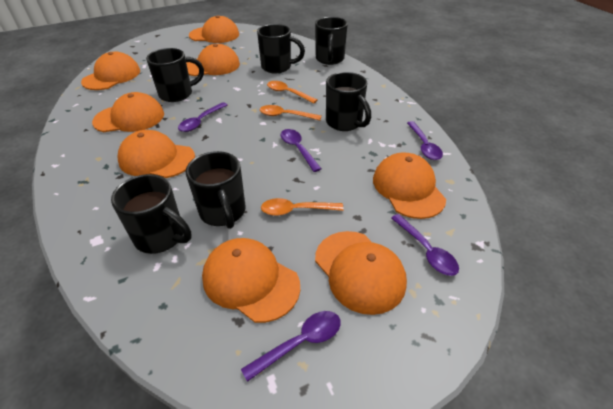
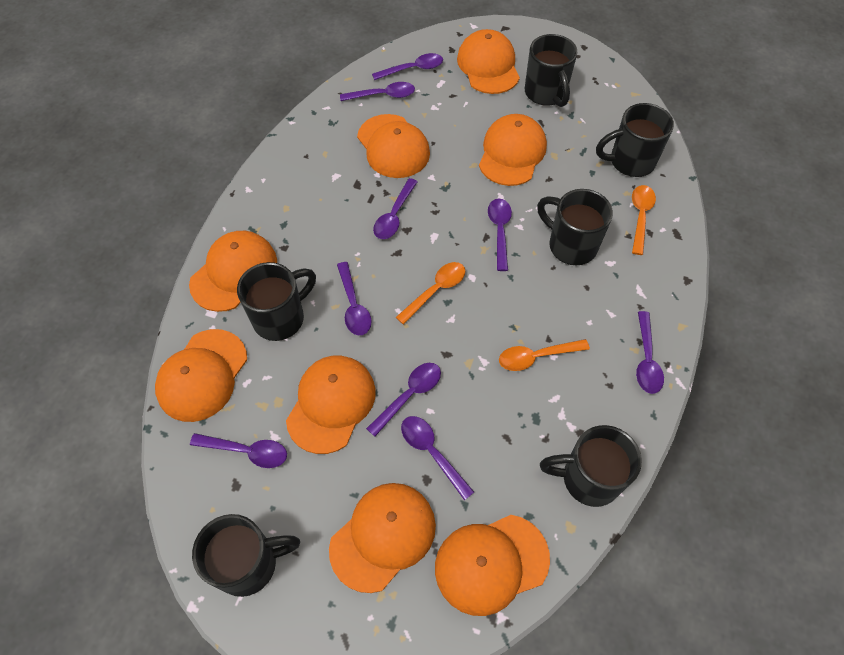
purple spoon: [178,102,228,132] [241,311,341,382] [280,129,321,172] [391,214,459,276] [407,121,443,160] = 5 -> [190,433,287,468] [337,262,372,335] [340,82,415,101] [366,363,441,437] [372,53,443,80] [373,178,418,239] [401,416,474,500] [488,199,512,271] [636,311,664,394] = 9

